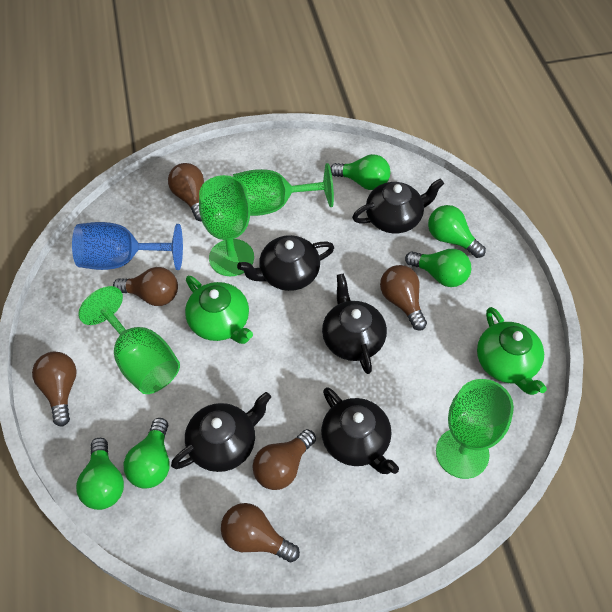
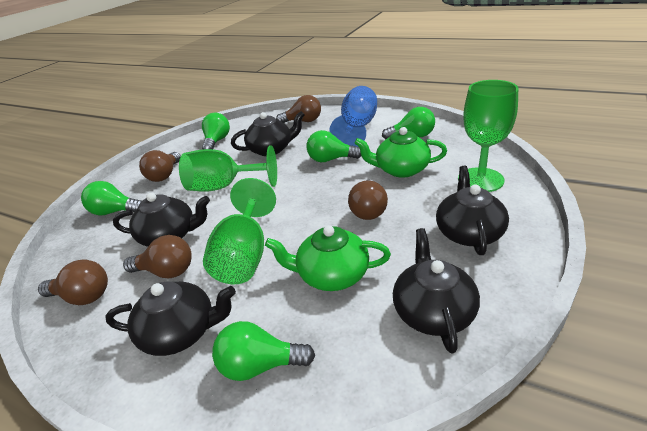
brown light bulb: [32,352,77,427] [113,267,178,306] [168,163,204,221] [221,503,300,562] [253,429,316,490] [380,265,427,331] = 6 -> [38,260,108,305] [123,235,192,278] [139,150,181,182] [276,95,321,123] [348,180,388,220] = 5
green goblet: [78,286,180,394] [199,175,254,276] [233,163,334,216] [436,379,514,479] = 4 -> [179,145,277,192] [203,178,276,284] [458,80,518,192] = 3

